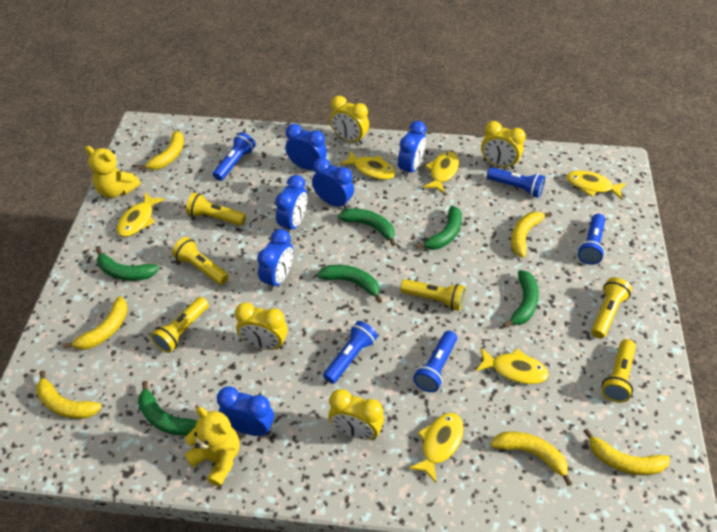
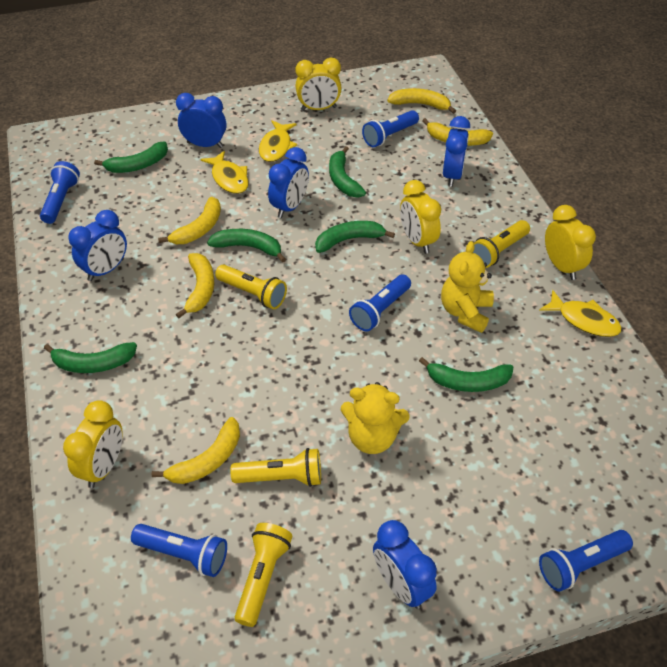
blue clock: [217,386,274,436] [257,229,293,291] [275,175,307,233] [286,124,327,170] [312,158,354,209] [398,121,426,178] = 6 -> [68,210,127,281] [176,93,226,148] [268,147,309,218] [373,520,437,609] [443,116,470,187] = 5
yellow banana: [36,370,102,419] [63,296,128,350] [138,131,184,170] [490,431,572,486] [511,212,552,258] [583,429,670,475] = 6 -> [152,417,240,484] [158,197,221,244] [176,253,214,318] [387,88,456,114] [422,118,493,146] = 5
yellow fish: [117,192,165,237] [340,151,396,180] [408,413,464,484] [423,152,459,194] [476,348,549,384] [567,170,626,200] = 6 -> [200,151,249,194] [259,120,297,162] [539,290,622,337] = 3
yellow flashlight: [151,297,209,353] [172,237,229,285] [186,193,246,226] [400,279,465,311] [591,277,632,338] [602,339,636,403] = 6 -> [215,264,287,309] [230,448,321,487] [235,523,292,627] [473,220,530,268] = 4

